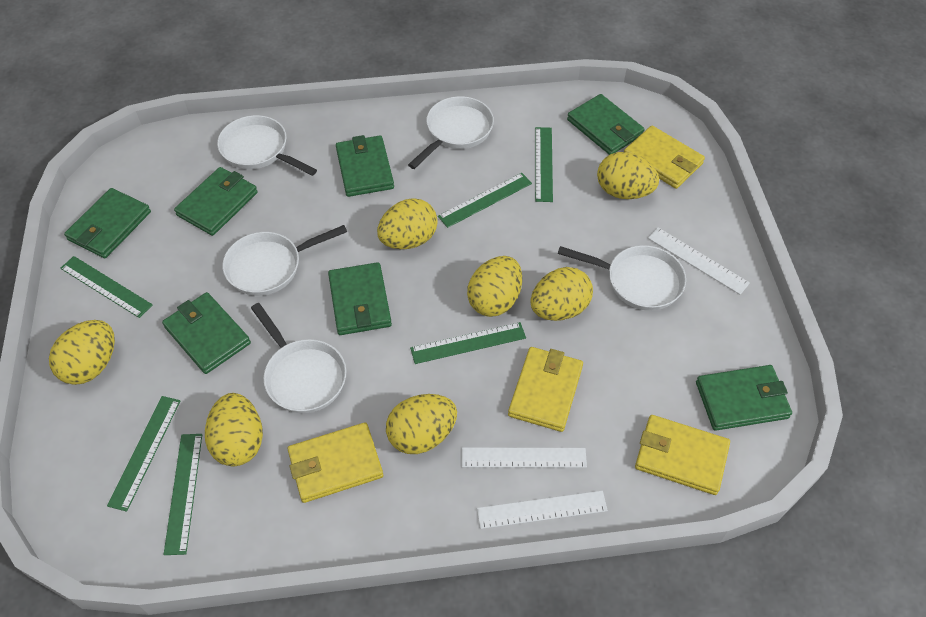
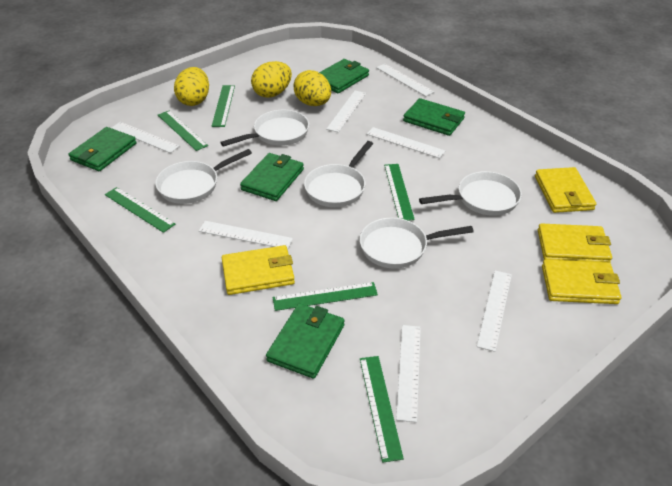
green wallet: [64,188,151,258] [162,292,251,374] [174,167,258,236] [328,262,392,335] [336,135,394,197] [567,94,645,155] [696,365,792,431] = 7 -> [68,127,136,171] [240,153,304,201] [266,303,345,379] [319,59,369,93] [403,98,465,136] = 5
white ruler: [462,447,587,468] [477,491,608,529] [648,228,750,295] = 3 -> [111,122,180,153] [199,221,293,249] [326,91,366,132] [367,127,445,158] [376,64,434,96] [396,325,421,422] [477,271,512,352] = 7
yellow egg: [49,320,115,385] [205,393,263,466] [377,199,438,249] [386,394,457,454] [467,256,522,317] [530,267,593,321] [597,152,659,199] = 7 -> [174,67,209,106] [251,61,292,98] [294,70,331,106] = 3

